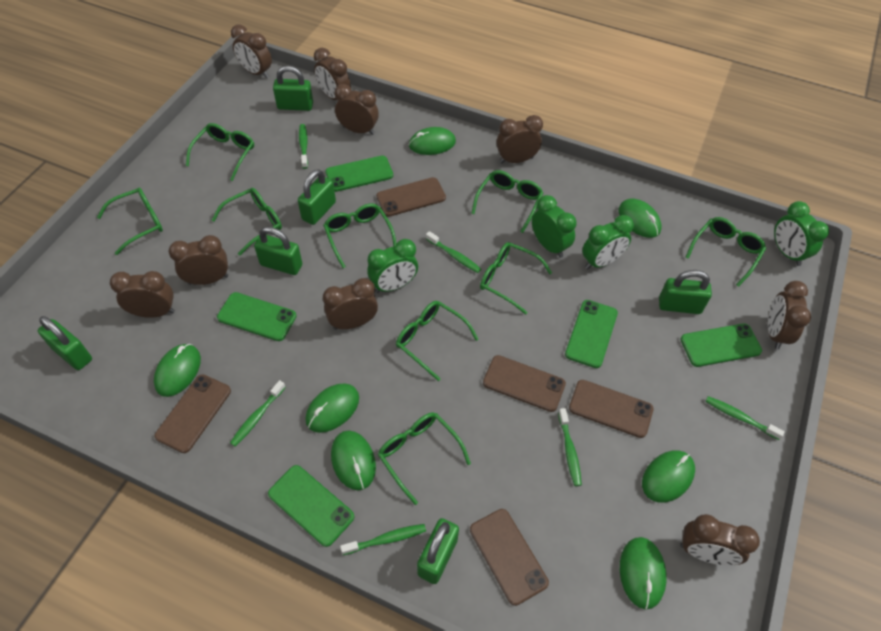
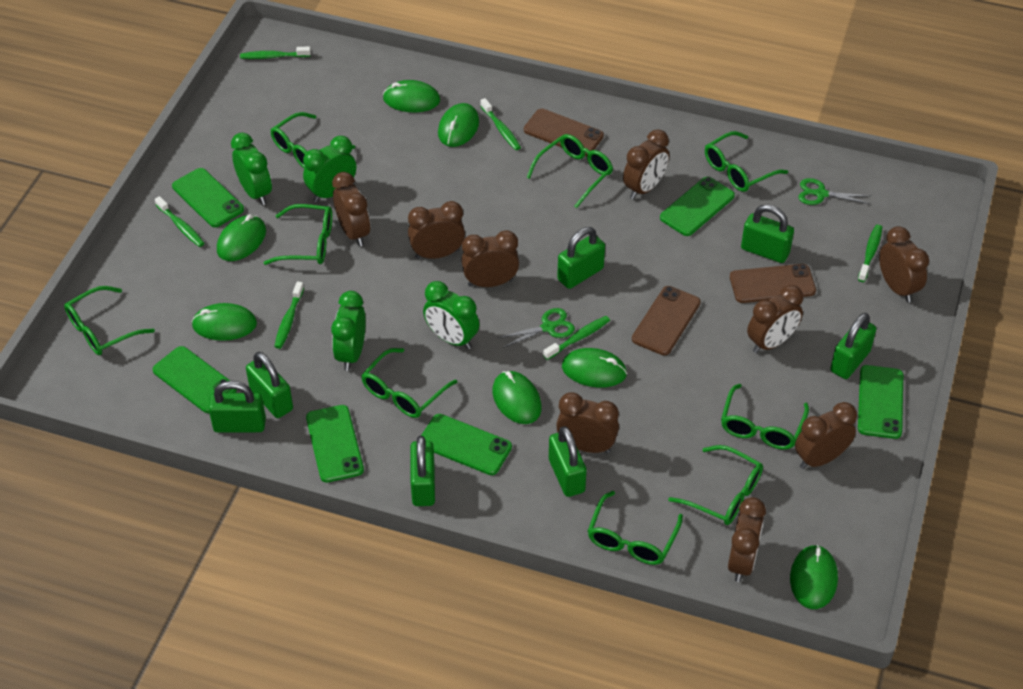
brown phone: [154,375,231,453] [376,177,446,217] [470,509,549,606] [483,355,566,412] [569,380,654,438] = 5 -> [524,109,604,156] [632,286,701,355] [730,264,816,303] = 3
green padlock: [38,316,92,370] [254,227,302,275] [273,66,313,111] [298,169,336,225] [417,518,459,584] [659,270,712,314] = 6 -> [208,381,266,432] [246,352,293,418] [410,436,435,506] [549,426,587,497] [557,227,605,289] [741,204,794,263] [830,313,876,379] = 7
green phone: [217,292,296,341] [268,465,354,547] [325,156,393,192] [565,300,618,368] [681,323,762,367] = 5 -> [153,346,237,413] [172,168,244,227] [306,405,364,482] [421,414,512,475] [660,177,735,236] [858,365,903,439] = 6
green scissors: none = 0 -> [498,308,575,348] [798,178,871,205] = 2

